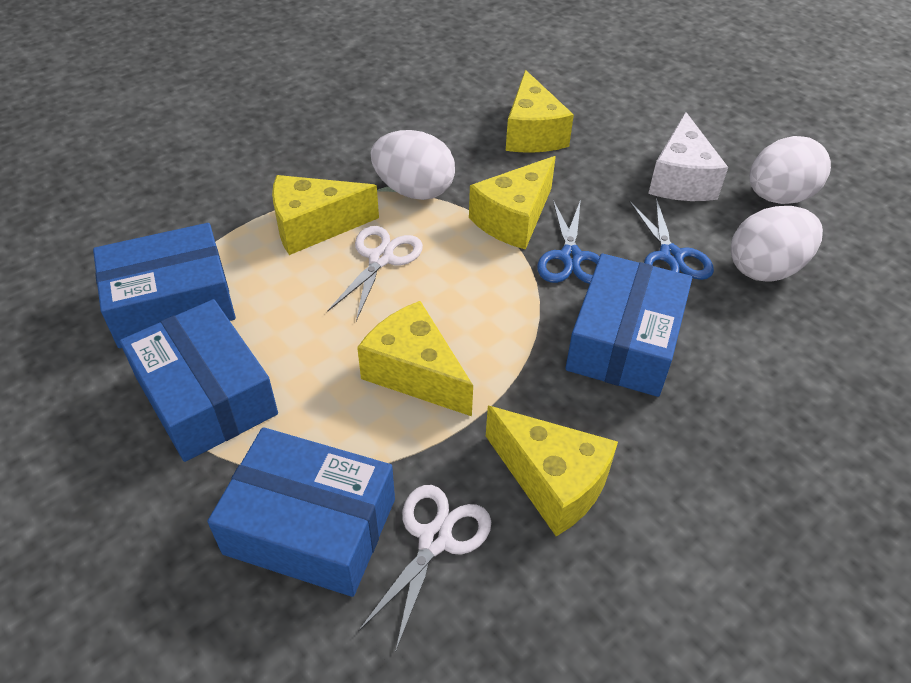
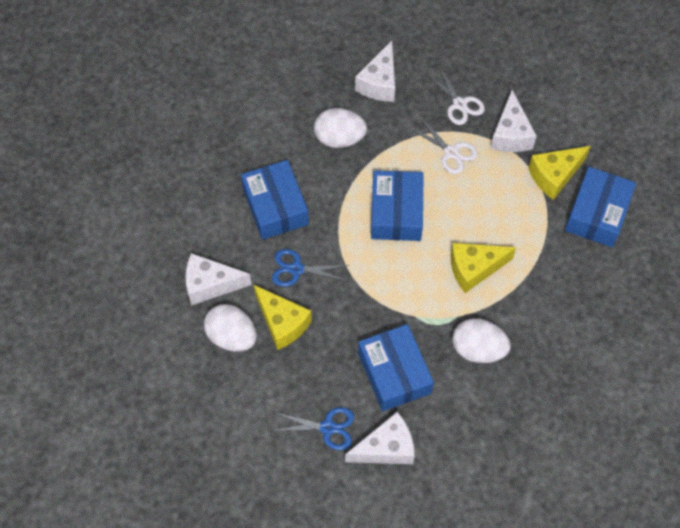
white cheese: [648,112,728,201] = 1 -> [186,253,252,305] [345,412,415,464] [355,41,395,102] [490,90,537,152] = 4
yellow cheese: [272,175,379,255] [357,301,473,416] [469,156,556,250] [486,406,618,536] [506,70,574,153] = 5 -> [254,285,312,350] [451,243,516,293] [528,146,591,200] = 3

